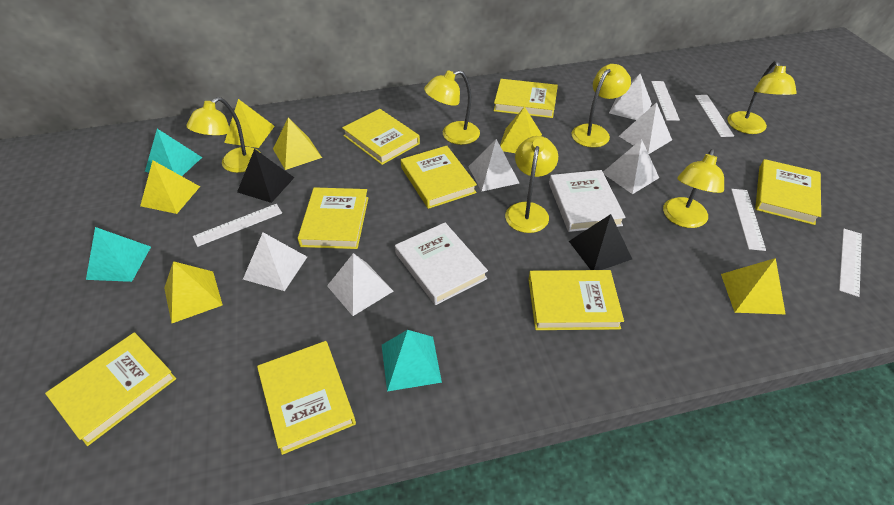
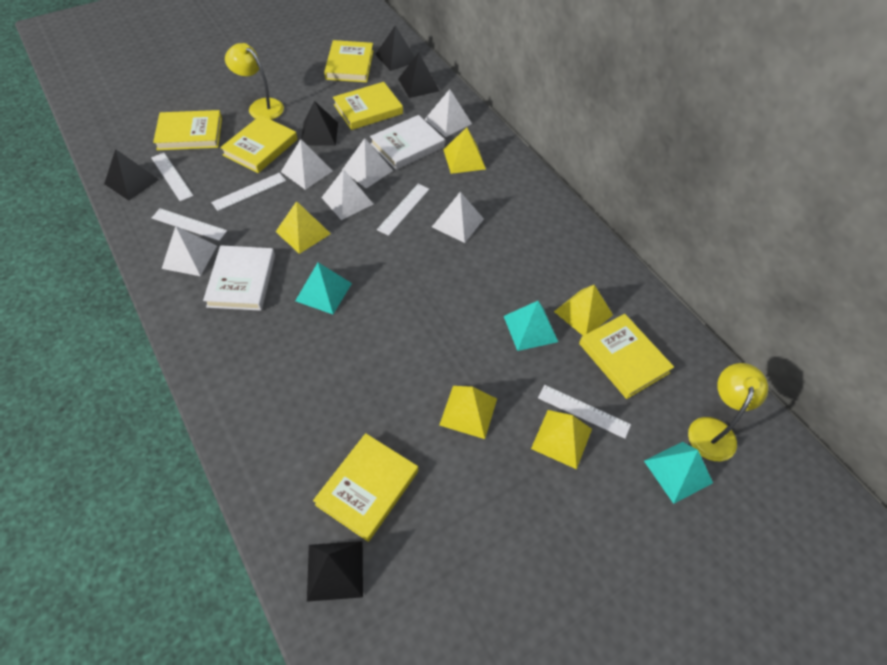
black pyramid: [237,149,294,203] [569,214,632,270] = 2 -> [104,149,159,201] [301,101,338,146] [307,541,363,602] [375,25,415,71] [398,53,439,98] = 5
yellow book: [45,332,176,446] [257,341,356,455] [298,187,368,249] [342,109,420,165] [401,146,477,209] [494,79,558,118] [528,270,624,330] [755,159,821,225] = 8 -> [153,110,222,150] [220,115,297,173] [313,433,418,542] [324,40,374,82] [333,82,403,130] [579,314,674,399] = 6
yellow lamp: [186,97,261,173] [424,70,480,145] [505,136,558,233] [571,64,631,147] [663,149,724,228] [727,61,797,134] = 6 -> [225,43,284,120] [688,363,768,461] = 2
yellow pyramid: [140,160,200,214] [164,261,223,323] [224,99,275,148] [273,118,322,170] [500,106,542,153] [721,258,786,314] = 6 -> [276,201,331,254] [439,386,497,439] [443,127,486,174] [531,410,592,469] [554,285,613,336] = 5

